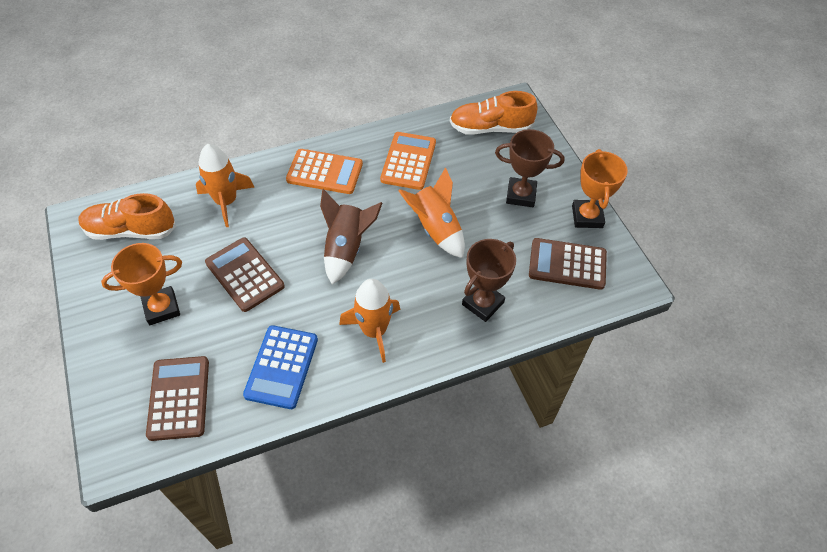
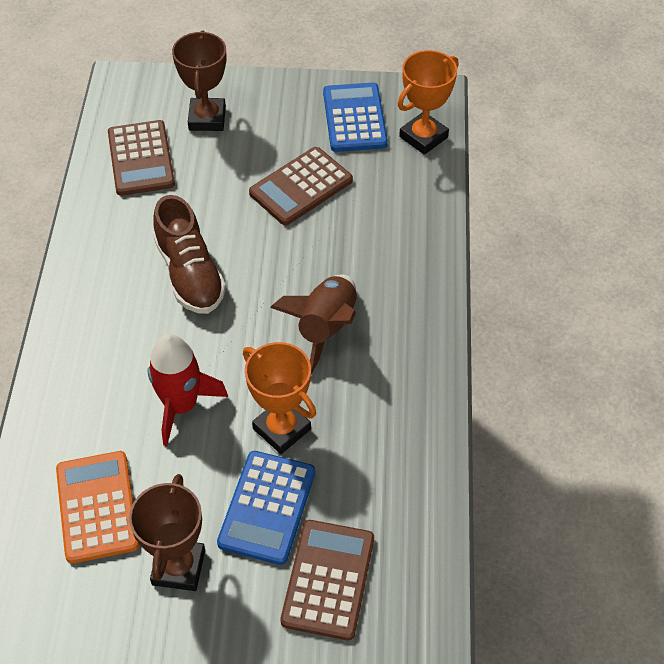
blue calculator: [243,325,318,409] = 1 -> [217,451,315,565] [323,82,388,152] = 2
brown shoe: none = 0 -> [153,195,226,314] = 1
orange calculator: [286,149,363,194] [380,132,436,190] = 2 -> [56,451,139,564] = 1
orange rocket: [196,144,254,227] [339,279,401,363] [398,167,465,258] = 3 -> none = 0
orange shoe: [79,193,176,240] [450,91,538,135] = 2 -> none = 0
red rocket: none = 0 -> [147,334,228,446] = 1

